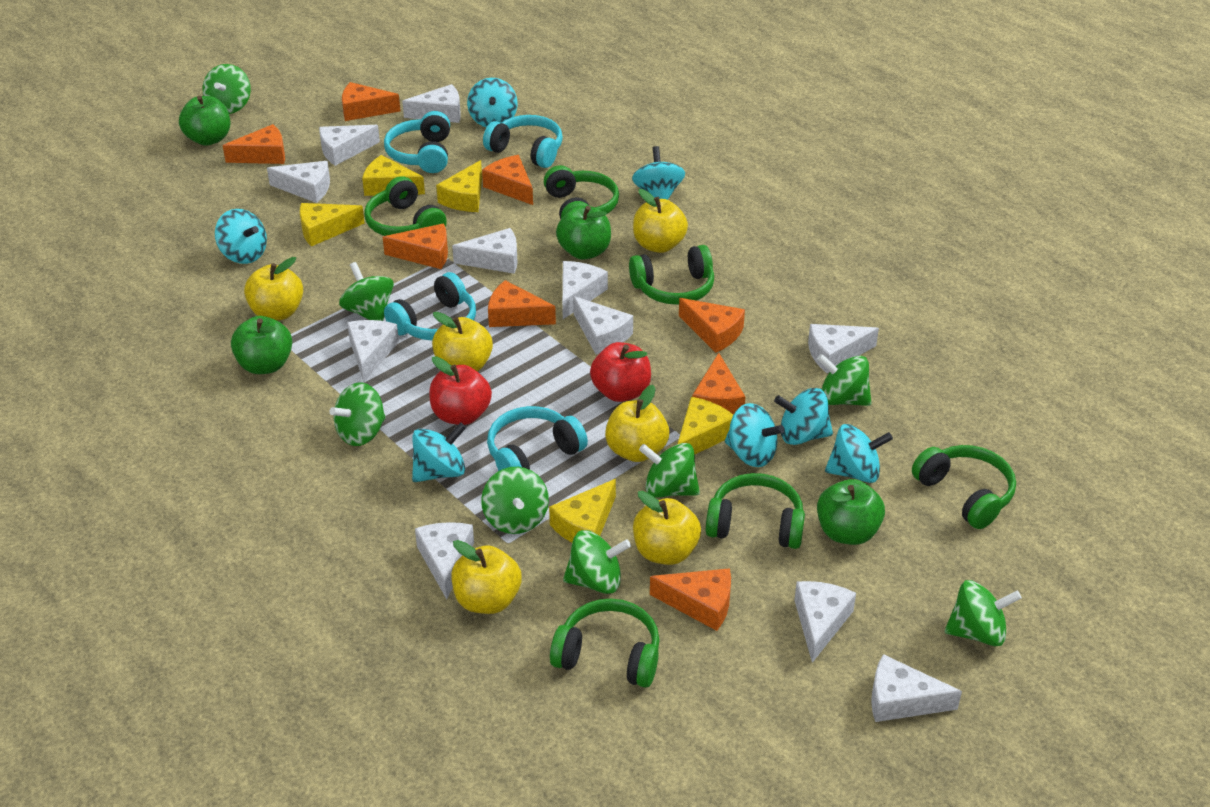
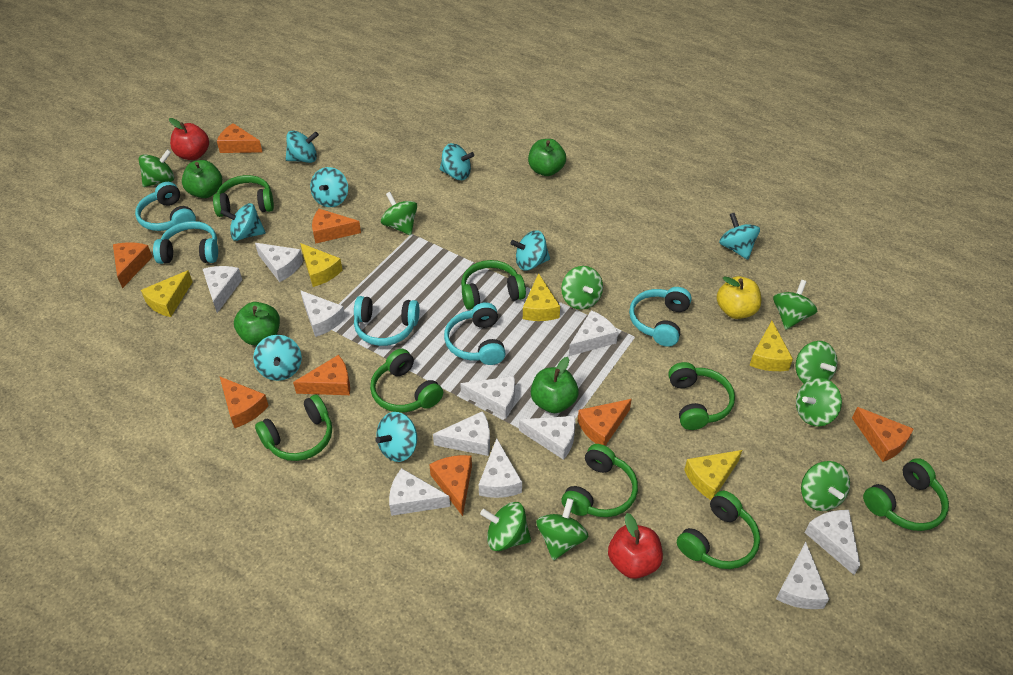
green headphones: [364,176,447,236] [544,165,619,219] [550,599,660,687] [629,245,714,305] [706,473,805,549] [912,445,1016,529] = 6 -> [213,175,274,217] [255,395,332,461] [370,349,443,413] [461,260,526,310] [561,444,638,517] [668,362,735,430] [677,491,760,569] [863,458,949,531] = 8
green spinning top: [202,64,251,114] [329,382,386,446] [339,262,394,321] [481,467,549,534] [563,530,631,594] [639,443,700,498] [817,354,871,406] [945,580,1022,646] = 8 -> [138,149,174,187] [381,192,417,235] [480,502,531,551] [536,498,588,560] [561,266,603,310] [773,280,817,330] [795,341,838,384] [796,378,842,426] [801,461,850,511] = 9
turquoise headphones: [384,111,450,173] [384,272,476,340] [483,115,563,168] [487,406,588,471] = 4 -> [135,182,196,231] [153,221,218,264] [354,296,419,346] [444,302,506,365] [629,287,692,347] = 5
turquoise spinning top: [215,209,267,264] [412,422,466,482] [467,78,518,127] [632,146,685,200] [725,403,784,467] [774,388,833,445] [825,424,893,483] = 7 -> [220,203,266,241] [253,335,302,381] [286,130,319,163] [310,167,348,207] [375,412,417,462] [440,143,474,180] [510,231,550,271] [719,213,760,260] = 8
yellow apple: [244,257,303,321] [432,312,493,372] [451,540,522,614] [605,385,669,462] [633,189,688,253] [633,491,701,565] = 6 -> [717,276,761,319] = 1

